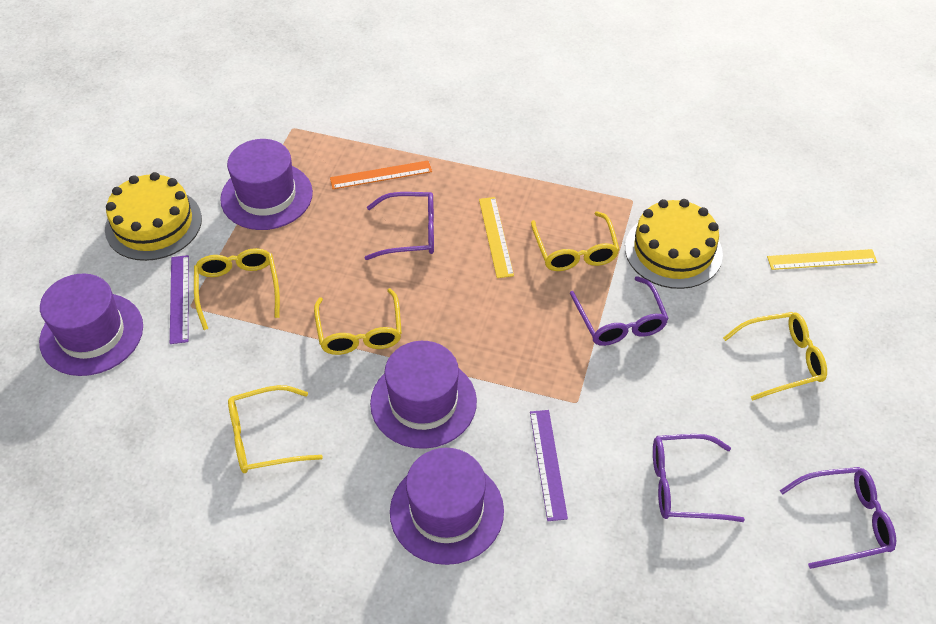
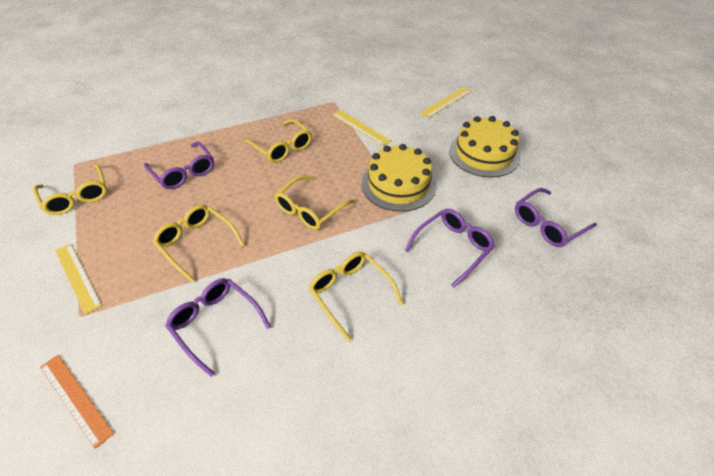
purple hat: [39,273,143,376] [220,139,313,230] [370,341,477,449] [390,448,504,565] = 4 -> none = 0
purple ruler: [170,255,189,344] [530,410,568,521] = 2 -> none = 0
yellow ruler: [479,197,514,278] [767,249,877,270] = 2 -> [55,243,102,315] [332,110,391,146] [420,87,471,118] = 3

